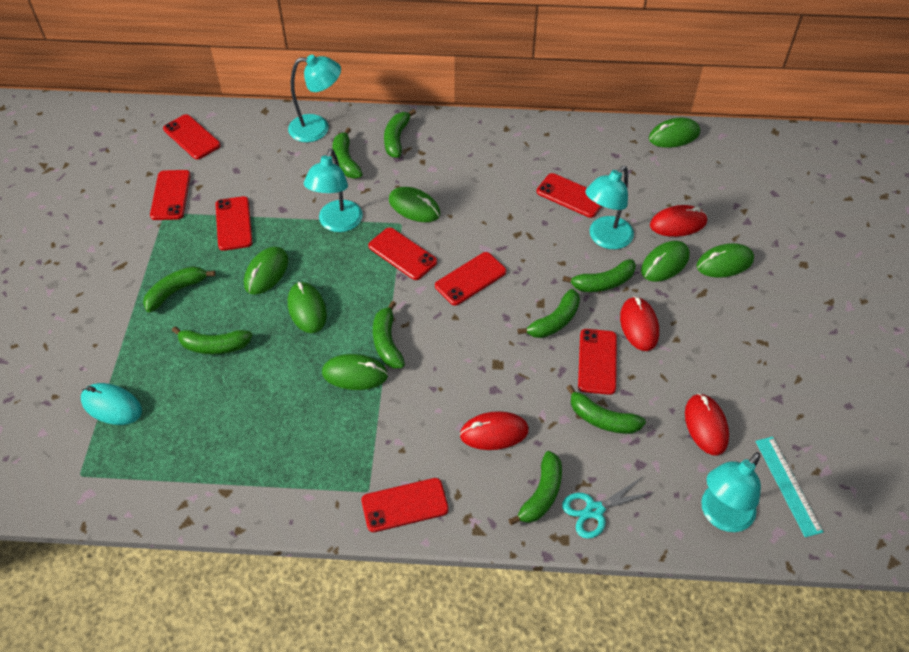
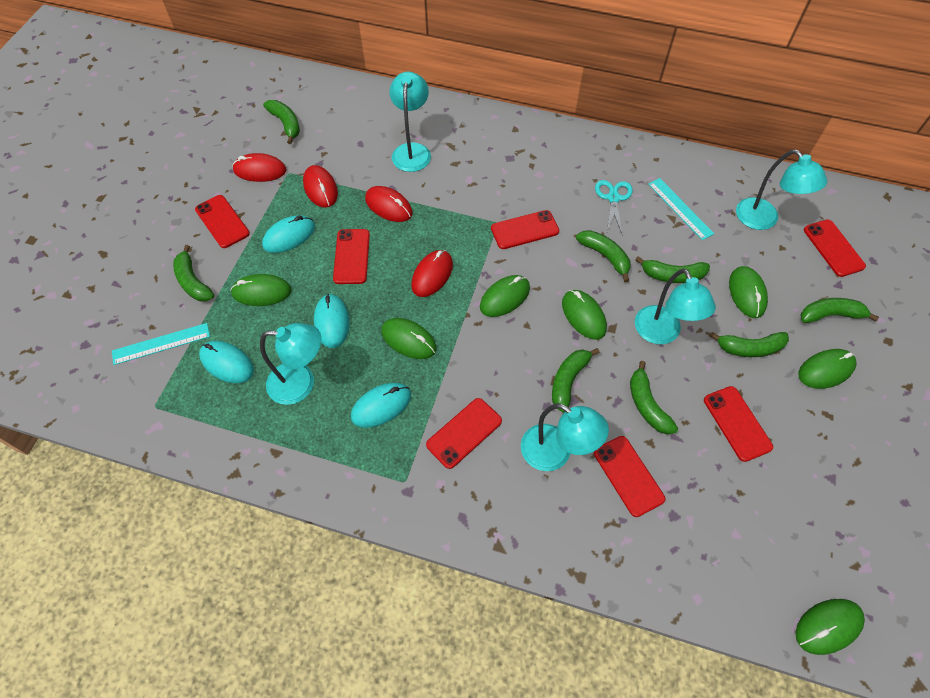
green banana: [143,266,216,312] [172,326,252,354] [332,127,363,179] [373,301,405,369] [384,109,416,158] [508,451,562,525] [518,289,580,338] [563,259,636,292] [566,385,646,434] = 9 -> [173,245,214,302] [263,100,300,144] [552,348,600,412] [576,230,631,282] [630,361,678,434] [635,256,710,283] [710,332,789,357] [801,298,879,323] = 8
red phone: [150,170,191,220] [163,114,221,160] [216,196,253,251] [361,478,449,532] [368,228,437,280] [435,252,506,306] [537,173,602,218] [578,329,617,395] = 8 -> [195,195,250,248] [333,229,370,284] [426,398,502,469] [491,210,559,249] [594,436,665,517] [704,386,773,462] [804,219,866,277] = 7
turquoise lamp: [288,55,341,142] [304,149,363,232] [585,166,634,249] [701,452,761,532] = 4 -> [260,323,321,405] [389,71,431,172] [521,403,609,471] [635,268,716,344] [736,150,828,230] = 5
turquoise mouse: [81,383,142,425] = 1 -> [199,341,254,383] [262,215,315,253] [314,294,350,348] [351,383,411,428] = 4
turquoise ruler: [755,437,823,537] = 1 -> [112,323,210,365] [648,178,714,240] = 2

